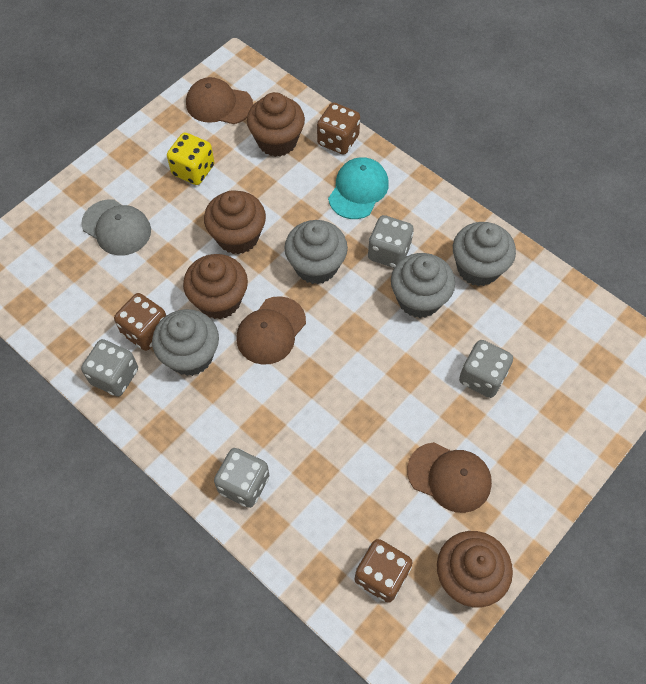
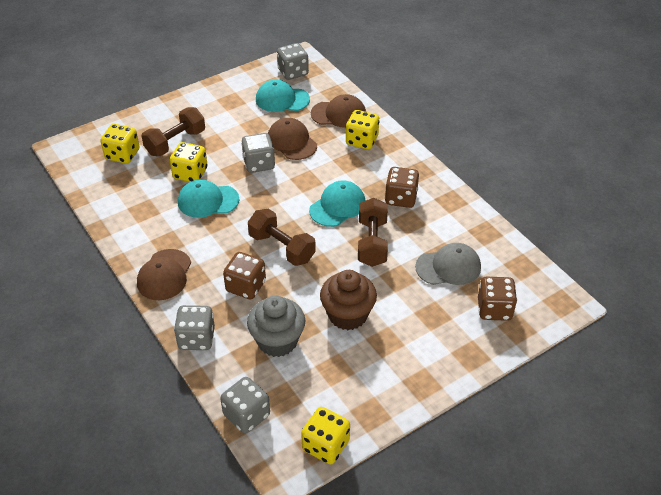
brown cupcake: [183,254,248,319] [204,190,266,254] [247,92,305,157] [437,531,513,608] = 4 -> [320,270,377,330] = 1
brown dumbbell: none = 0 -> [142,107,205,156] [248,209,316,266] [358,198,388,267] = 3
grey cupcake: [152,309,219,376] [284,220,348,284] [391,253,455,318] [453,222,516,286] = 4 -> [247,295,305,357] = 1
turquoise cap: [328,157,389,219] = 1 -> [178,179,240,218] [256,80,310,112] [309,180,365,227] = 3
yellow dice: [167,132,214,185] = 1 -> [100,124,140,164] [170,142,208,182] [301,407,350,465] [346,110,380,149] = 4

